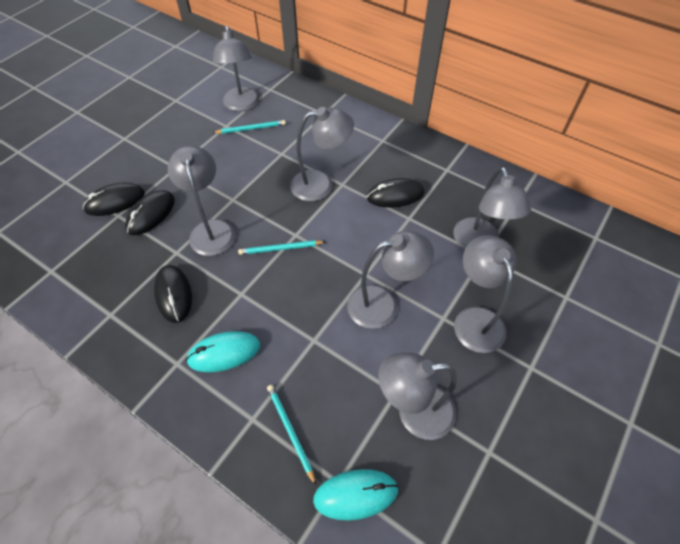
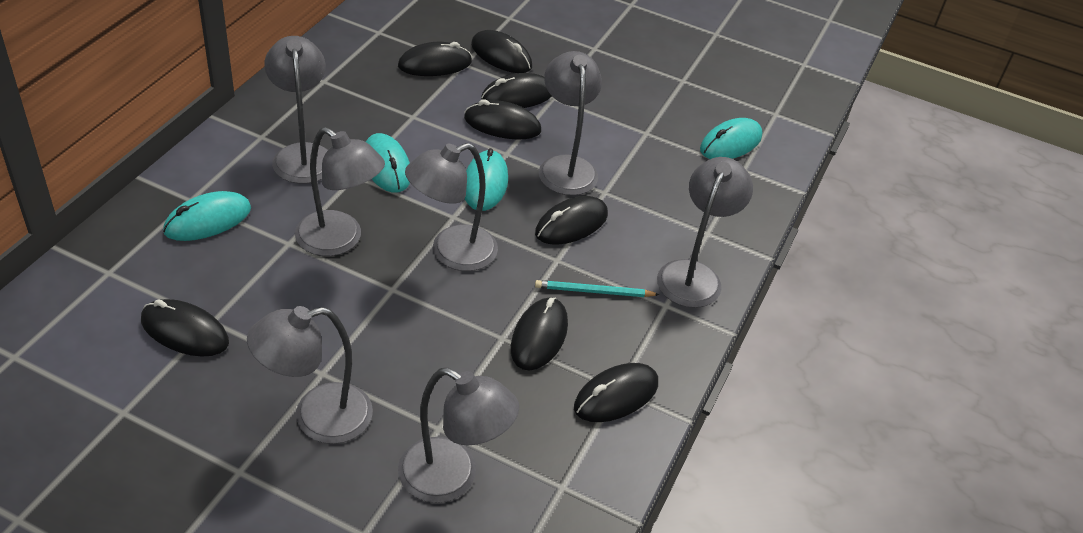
black mouse: [83,183,145,216] [125,190,175,235] [154,265,192,323] [367,178,425,208] = 4 -> [141,299,229,357] [398,42,472,76] [464,100,541,139] [471,30,532,73] [481,73,552,108] [511,298,568,370] [535,196,608,245] [574,363,658,422] = 8
turquoise mouse: [186,331,260,372] [313,469,399,521] = 2 -> [163,191,251,241] [366,133,410,193] [465,148,508,211] [700,118,762,159] = 4
turquoise pencil: [212,120,286,134] [238,240,325,255] [267,385,316,485] = 3 -> [535,280,660,297] = 1

